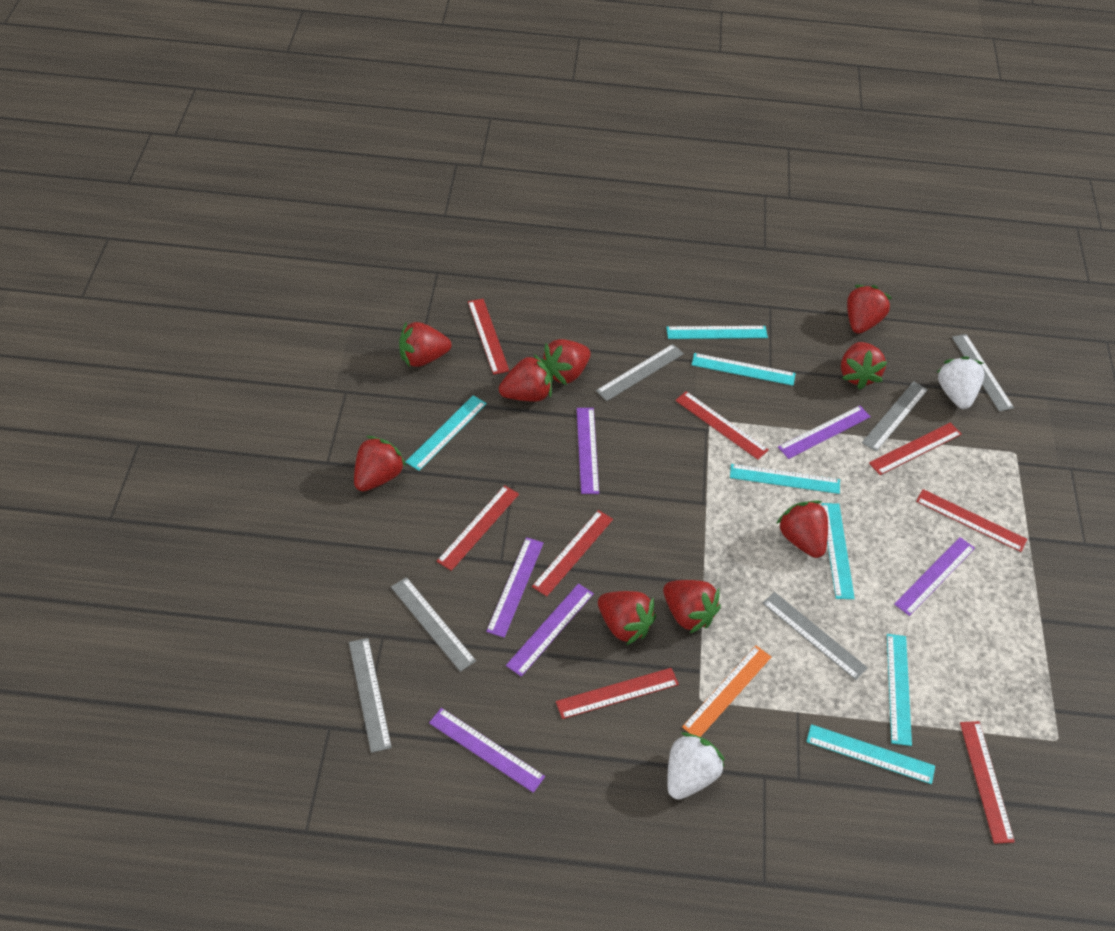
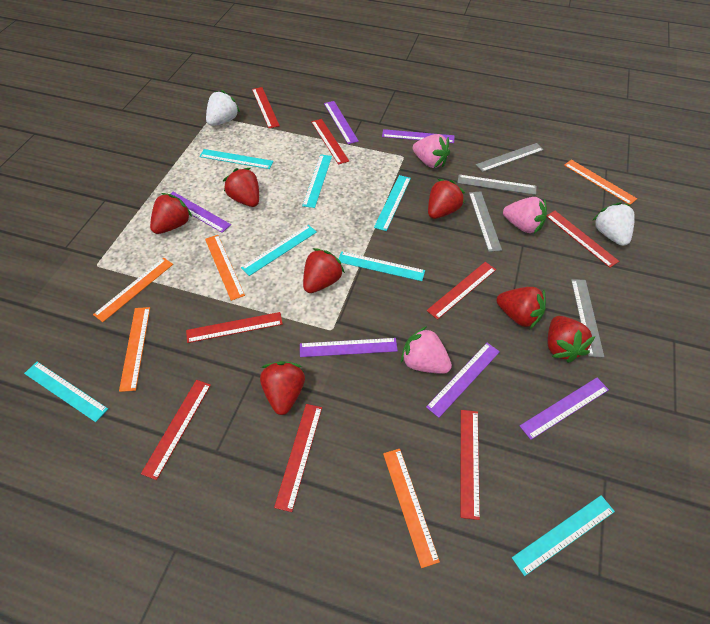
grey ruler: [349,638,392,753] [391,577,476,672] [596,344,684,401] [762,592,868,680] [862,381,928,452] [952,334,1014,412] = 6 -> [457,175,537,195] [469,191,502,252] [476,143,544,172] [571,279,604,357] = 4
orange ruler: [682,645,771,737] = 1 -> [93,258,173,322] [119,307,150,392] [205,235,245,301] [383,449,440,568] [564,160,637,205] = 5
pink strawberry: none = 0 -> [401,326,452,374] [413,134,450,168] [503,197,547,234] = 3
red strawberry: [354,436,406,491] [399,321,451,367] [499,354,552,402] [541,339,591,385] [598,591,656,645] [663,580,721,633] [776,501,828,558] [841,342,887,389] [847,285,892,334] = 9 -> [150,193,192,234] [223,168,259,207] [260,361,305,415] [303,248,345,293] [428,179,465,219] [497,287,546,329] [548,316,595,363] = 7

